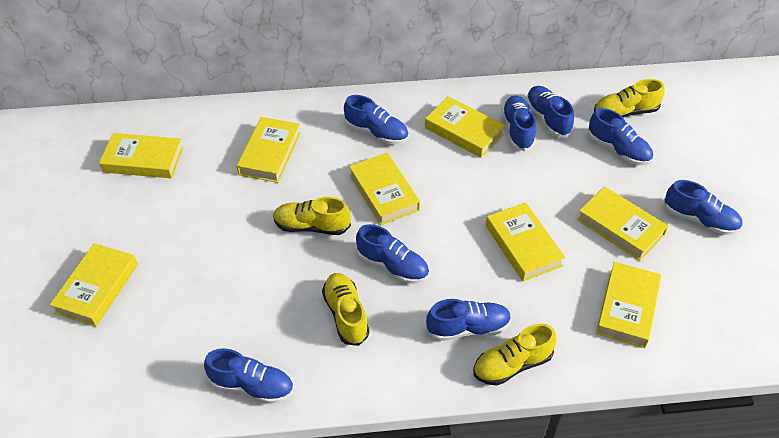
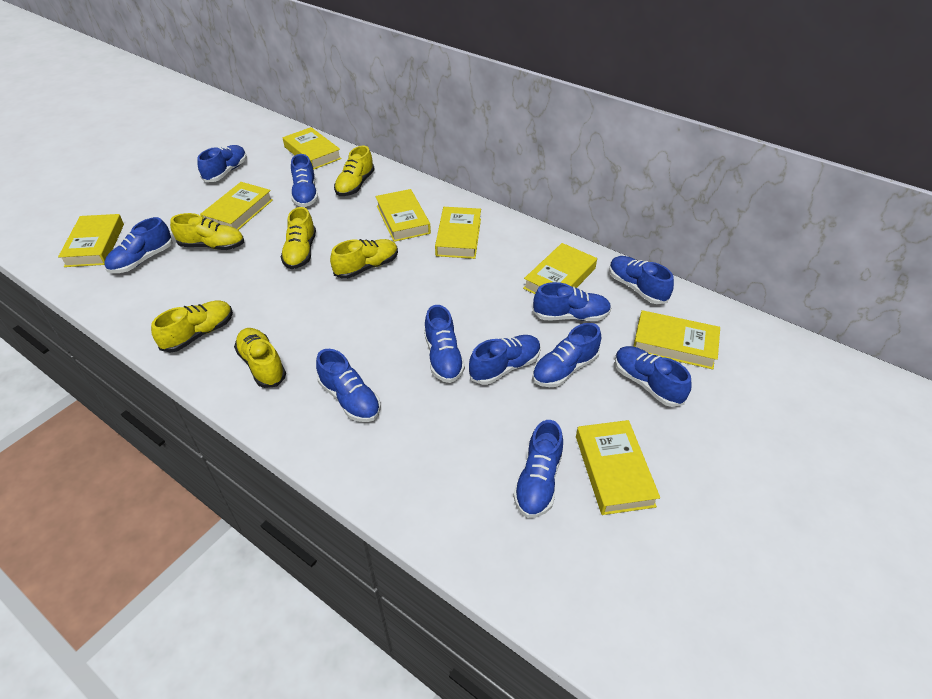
blue shoe: [204,348,294,404] [344,95,409,145] [356,224,429,284] [426,299,511,341] [502,95,536,151] [526,86,574,137] [588,108,653,165] [664,180,742,235] = 8 -> [104,217,173,273] [197,145,247,182] [291,154,318,207] [316,349,381,422] [424,305,465,383] [469,335,541,385] [513,420,563,518] [532,323,601,387] [533,282,611,321] [609,256,674,304] [615,346,691,407] = 11
yellow shoe: [273,197,351,235] [322,273,369,346] [473,324,557,385] [594,79,665,118] = 4 -> [151,301,233,353] [170,213,244,250] [234,328,286,388] [281,207,316,269] [330,239,398,279] [334,146,375,196] = 6

